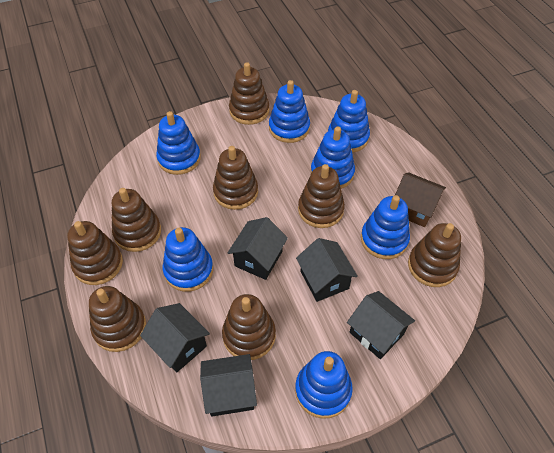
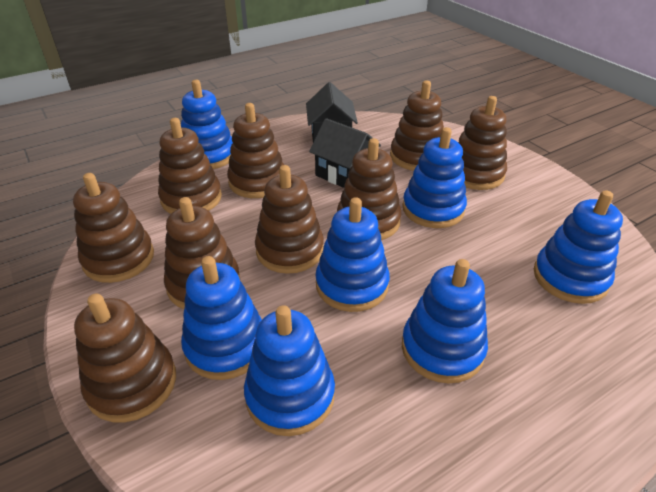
black house: [140,303,210,372] [200,354,257,417] [228,217,288,280] [296,238,358,302] [347,291,415,359] = 5 -> [306,82,358,142] [309,118,381,188] = 2
brown house: [395,172,446,227] = 1 -> none = 0
brown stacking toy: [67,221,123,285] [89,286,146,352] [112,188,161,252] [213,146,258,210] [222,294,276,360] [229,62,269,125] [298,164,345,228] [408,223,461,287] = 8 -> [73,173,154,283] [74,293,176,423] [158,118,222,214] [164,197,240,309] [227,103,284,198] [255,165,324,274] [337,138,401,240] [390,81,444,171] [458,96,507,190] = 9

